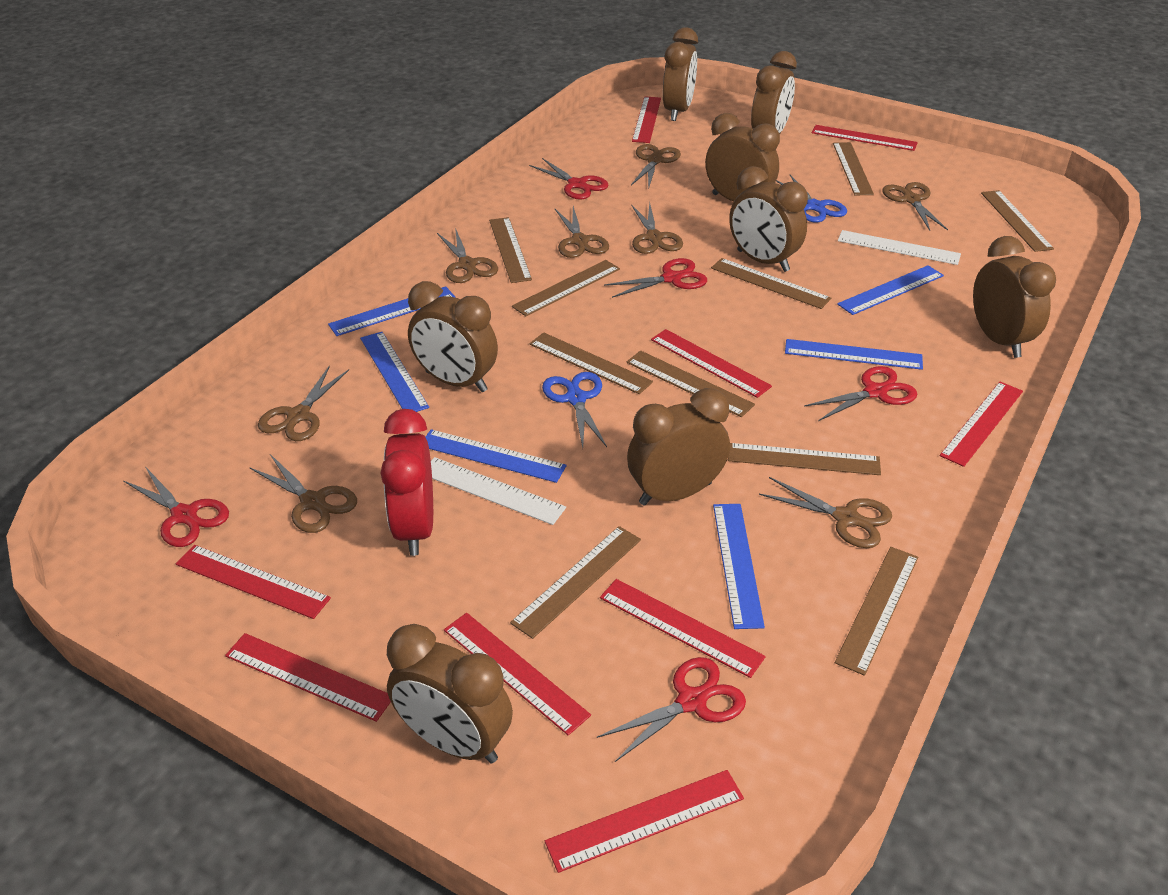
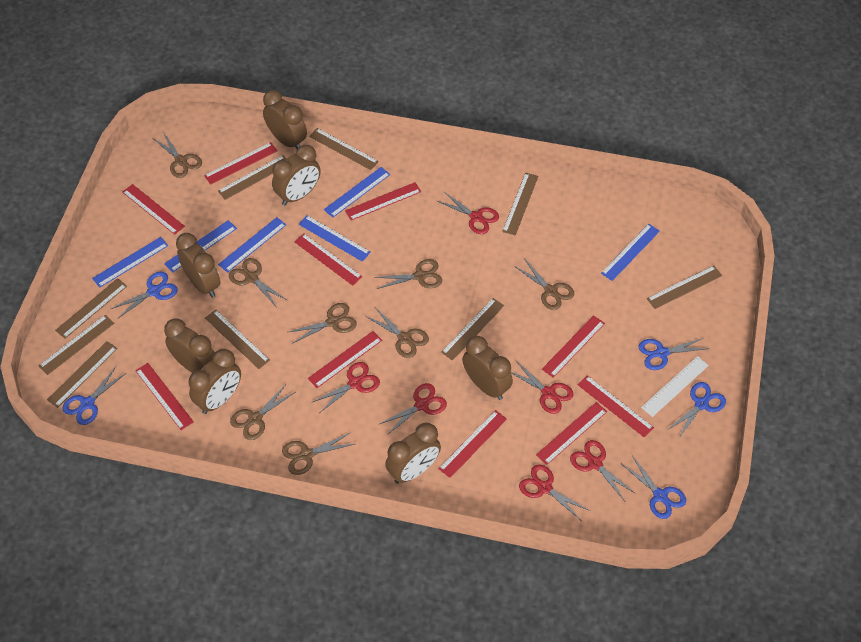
blue scissors: [542,372,607,448] [776,175,847,223] = 2 -> [62,367,126,425] [111,272,178,319] [622,457,686,519] [638,337,710,370] [666,382,726,439] = 5
brown clock: [387,624,513,763] [408,281,498,392] [627,388,730,506] [663,27,698,121] [705,113,780,202] [729,166,808,272] [751,51,797,134] [973,236,1056,358] = 8 -> [164,318,215,373] [176,233,221,298] [189,349,241,414] [263,90,307,149] [272,145,321,206] [385,422,441,484] [462,336,513,400] = 7
brown ruler: [489,217,532,283] [510,526,641,639] [512,260,620,316] [529,332,653,394] [627,350,755,417] [711,258,831,309] [728,443,881,475] [833,142,874,195] [835,547,918,676] [981,190,1054,252] = 10 -> [39,315,114,375] [47,341,118,408] [55,278,127,339] [205,310,270,369] [218,155,287,200] [309,128,379,170] [441,298,504,361] [502,173,538,236] [647,266,722,309] = 9
red clock: [380,409,433,556] = 1 -> none = 0
red ruler: [176,545,331,619] [225,633,391,722] [444,613,591,735] [545,770,744,873] [600,579,766,678] [632,96,661,143] [651,329,772,398] [812,125,918,151] [940,382,1023,467] = 9 -> [122,184,185,235] [135,363,194,430] [204,142,278,185] [294,234,362,286] [308,331,382,388] [345,182,421,220] [438,410,507,478] [536,402,607,465] [542,315,605,378] [578,375,654,437] = 10
red scissors: [123,468,229,547] [529,158,609,200] [597,657,746,762] [604,258,707,298] [804,366,917,421] = 5 -> [311,362,380,412] [378,383,447,435] [437,192,499,234] [511,361,574,414] [519,465,590,521] [570,440,636,500] = 6
white ruler: [431,457,566,525] [838,230,961,265] = 2 -> [641,356,709,417] = 1

